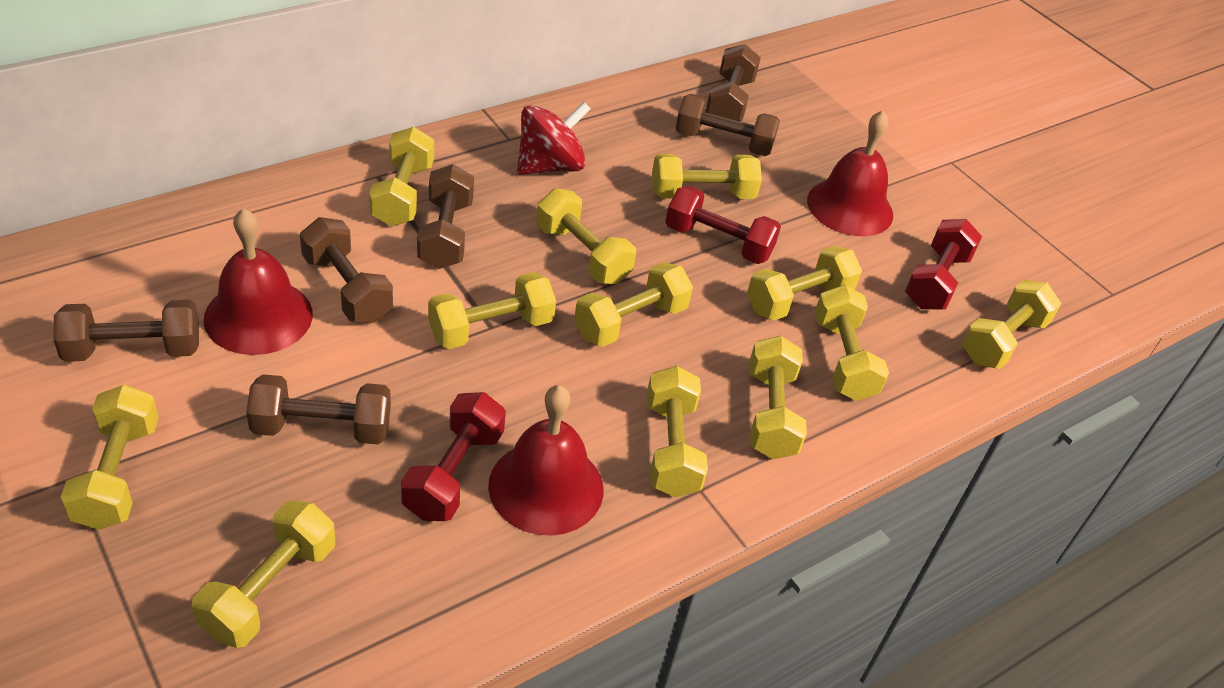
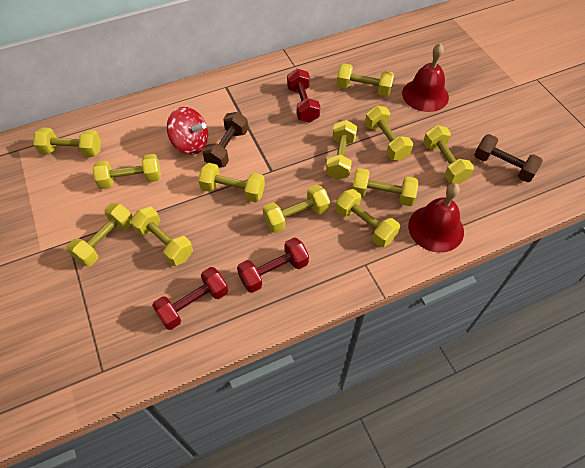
brown dumbbell: [54,300,199,362] [246,374,391,444] [300,217,393,323] [417,164,474,269] [675,94,780,156] [706,44,761,121] = 6 -> [202,112,248,168] [474,134,543,182] = 2
red bell: [204,208,313,355] [488,385,603,536] [807,110,893,236] = 3 -> [402,43,449,112] [408,183,464,253] = 2

